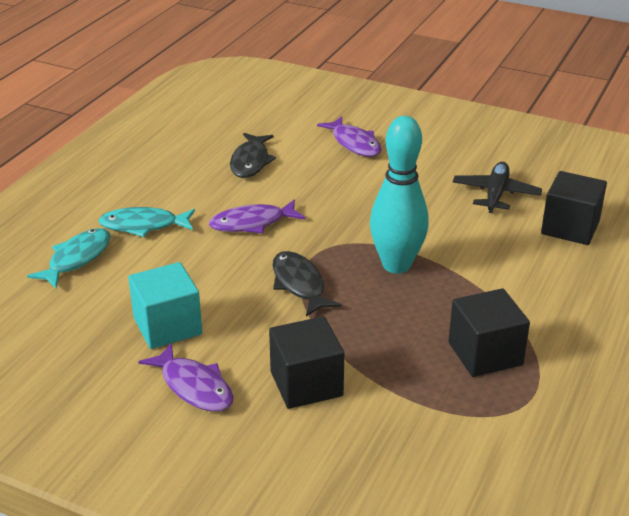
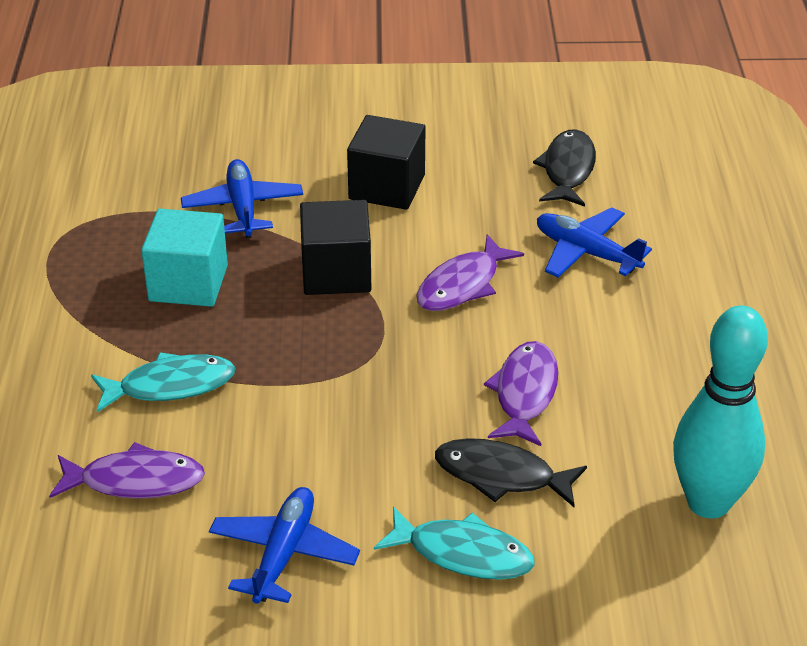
black cube: [269,316,344,409] [448,288,530,377] [541,171,607,245] = 3 -> [300,200,371,295] [347,115,425,210] = 2
black plane: [453,162,542,213] = 1 -> none = 0
blue plane: none = 0 -> [181,159,303,238] [209,487,360,604] [537,208,652,278] = 3

